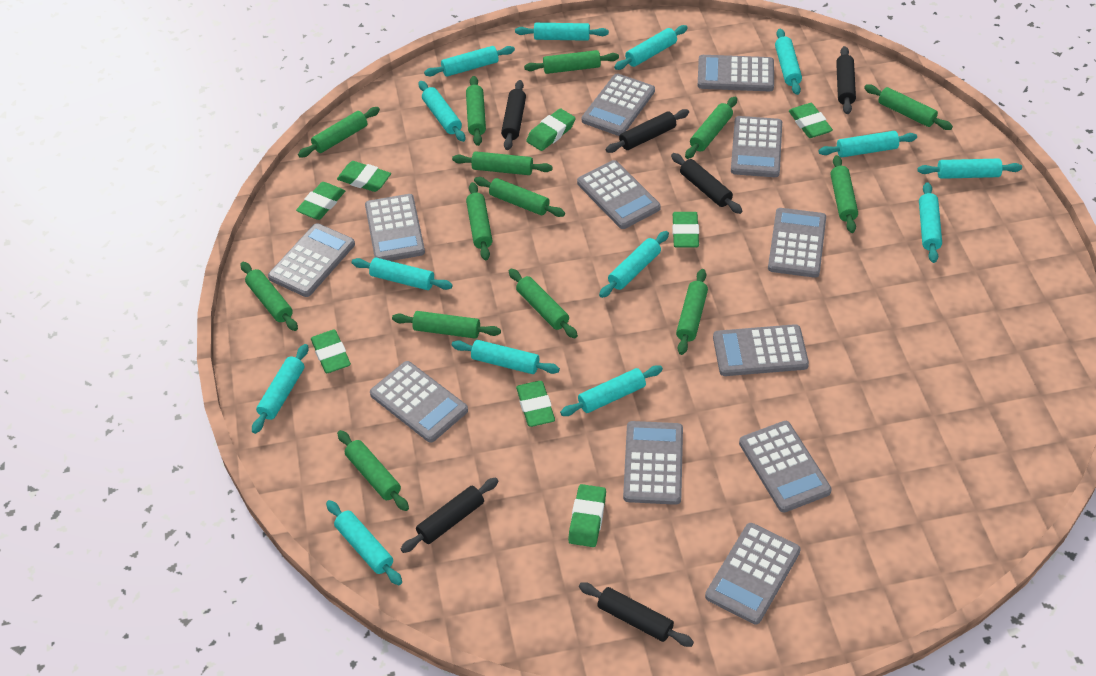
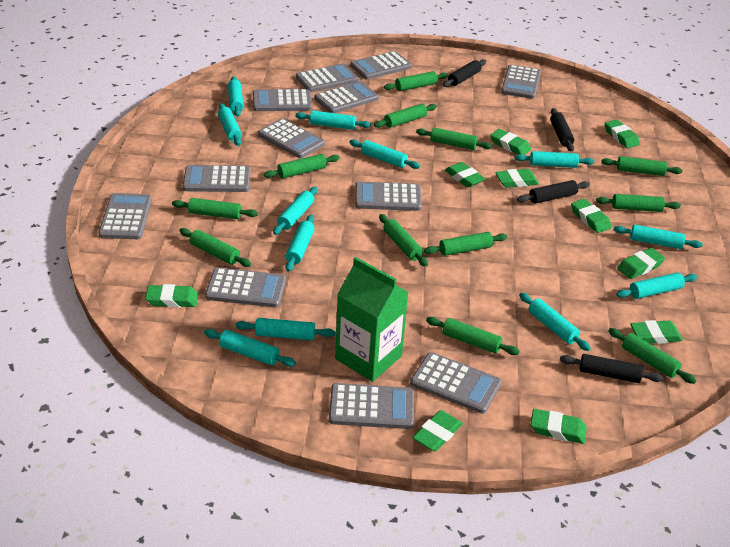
black rolling pin: [401,477,498,553] [501,80,526,150] [579,582,694,647] [606,109,689,153] [671,153,742,214] [836,46,856,114] = 6 -> [443,59,486,87] [517,180,590,204] [550,108,574,152] [560,354,663,383] = 4
green carton: none = 0 -> [335,257,408,382] = 1
green eraser: [296,182,345,220] [311,330,351,373] [337,161,391,192] [516,381,555,427] [526,108,576,151] [568,484,606,547] [672,212,699,248] [789,103,833,138] = 8 -> [145,284,198,308] [412,410,463,451] [445,162,485,187] [490,129,531,155] [495,169,539,188] [531,409,587,444] [571,199,612,233] [605,120,640,148] [617,248,665,279] [631,320,683,344] = 10
green rolling pin: [241,262,298,331] [298,107,380,158] [337,430,409,511] [392,311,501,339] [452,151,553,175] [466,76,486,146] [466,182,492,260] [474,177,565,217] [509,269,578,338] [524,50,619,74] [676,269,708,355] [685,97,737,159] [830,155,858,233] [864,84,953,130] = 14 -> [172,198,258,219] [179,228,251,267] [264,154,340,178] [374,104,437,128] [379,214,428,267] [384,71,448,91] [416,127,492,150] [424,232,507,256] [426,317,520,355] [596,194,681,212] [601,156,683,176] [608,328,697,384] = 12
turquoise rolling pin: [252,344,308,434] [326,500,402,585] [352,258,453,290] [419,81,465,142] [424,46,515,76] [452,340,560,374] [515,23,609,41] [560,365,663,416] [599,231,669,298] [614,25,688,70] [775,29,802,95] [818,131,917,157] [918,159,1022,179] [919,182,942,263] = 14 -> [204,329,296,366] [218,103,242,146] [228,76,244,117] [235,318,335,340] [273,187,318,235] [286,215,315,272] [295,110,371,130] [349,139,420,169] [515,151,594,168] [519,293,591,351] [614,225,703,249] [616,272,697,299] = 12

